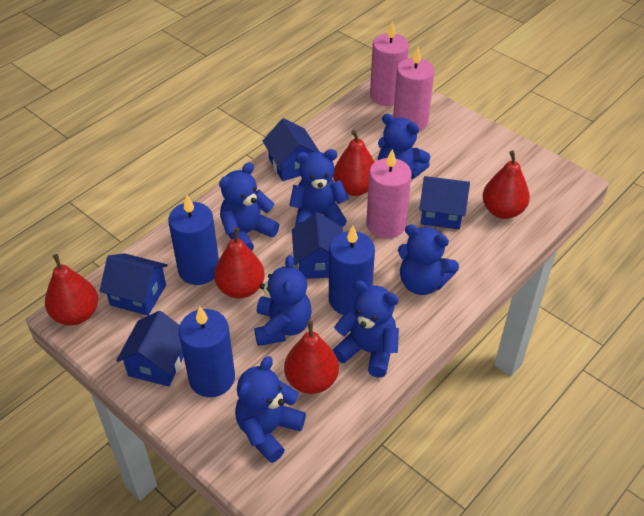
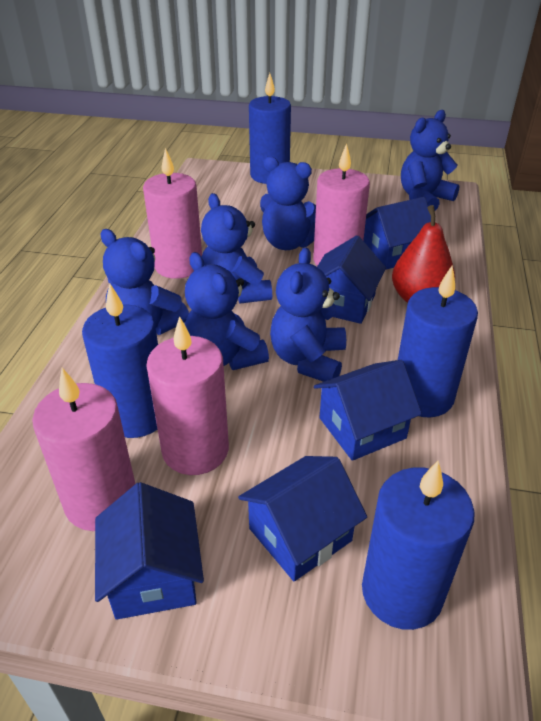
blue candle: [168,195,219,285] [179,306,235,397] [329,225,375,315] = 3 -> [82,284,158,438] [249,73,291,184] [362,461,475,630] [398,266,478,417] = 4
blue teddy bear: [219,162,279,251] [235,356,306,463] [254,255,312,346] [289,149,349,227] [333,280,399,378] [378,114,430,179] [398,224,459,295] = 7 -> [100,229,189,335] [185,252,269,370] [201,193,272,304] [260,156,316,250] [270,247,346,382] [401,110,460,210] = 6
pink candle: [367,149,411,239] [370,21,409,106] [393,47,434,131] = 3 -> [32,368,135,531] [143,148,202,279] [147,316,229,475] [313,143,370,266] = 4
red pear: [45,254,98,325] [214,228,265,299] [284,321,339,394] [333,130,374,196] [482,151,530,219] = 5 -> [392,205,455,303] = 1

